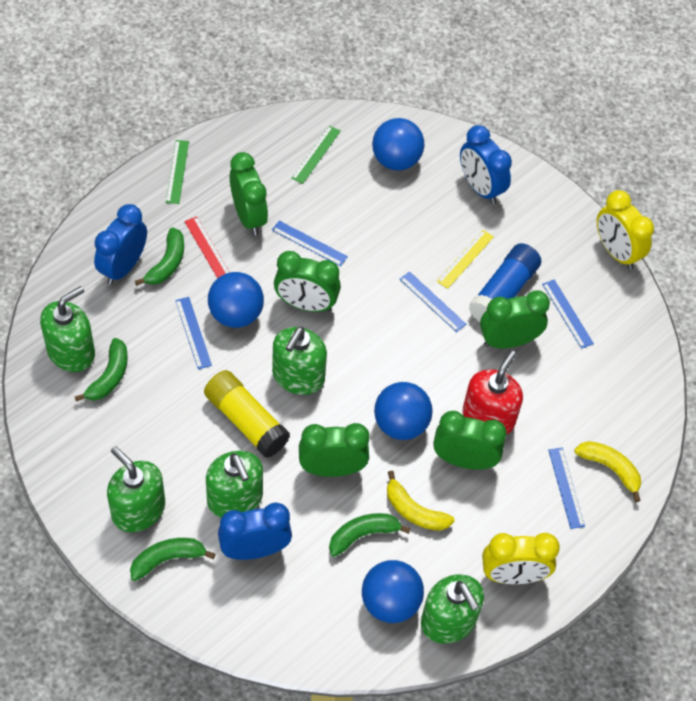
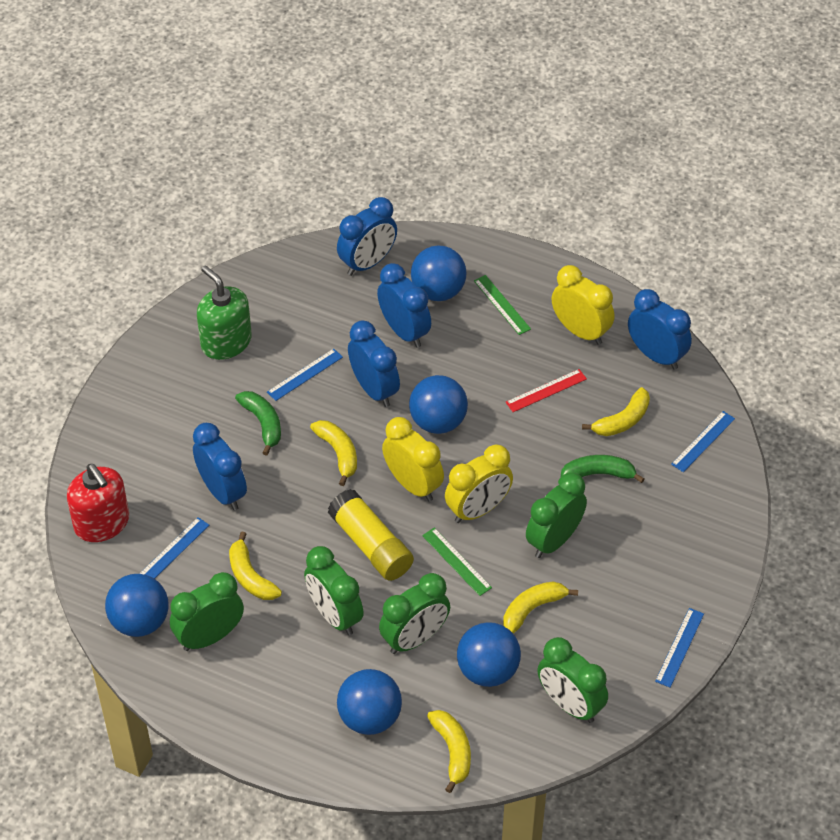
blue ball: [208,272,264,328] [362,560,424,623] [372,118,424,171] [374,382,433,440] = 4 -> [105,574,169,637] [337,669,402,735] [409,375,468,434] [411,245,467,301] [457,622,521,687] = 5
blue clock: [94,204,147,285] [218,503,292,560] [460,125,512,204] = 3 -> [193,423,247,510] [337,197,397,276] [348,320,400,407] [377,263,431,348] [628,289,692,370] = 5
blue glue stick: [469,243,541,322] = 1 -> none = 0
blue ruler: [175,297,212,369] [272,221,348,266] [400,271,466,332] [542,280,594,349] [548,448,585,529] = 5 -> [139,517,209,579] [267,349,343,401] [655,608,704,688] [671,411,735,472] = 4
green banana: [75,338,128,402] [130,538,215,581] [135,227,184,286] [329,513,411,557] = 4 -> [235,391,281,456] [560,455,644,483] = 2
green soap dispenser: [40,286,95,372] [107,446,165,532] [206,451,263,518] [272,327,327,395] [421,574,484,644] = 5 -> [197,265,252,360] = 1
yellow banana: [387,471,455,531] [574,441,641,502] = 2 -> [229,532,282,600] [310,420,357,486] [427,710,471,793] [503,581,578,634] [582,387,650,436] = 5
yellow clock: [482,533,560,584] [597,190,654,269] = 2 -> [382,417,444,501] [445,444,513,523] [552,265,614,345] = 3
yellow ruler: [437,230,494,289] = 1 -> none = 0

